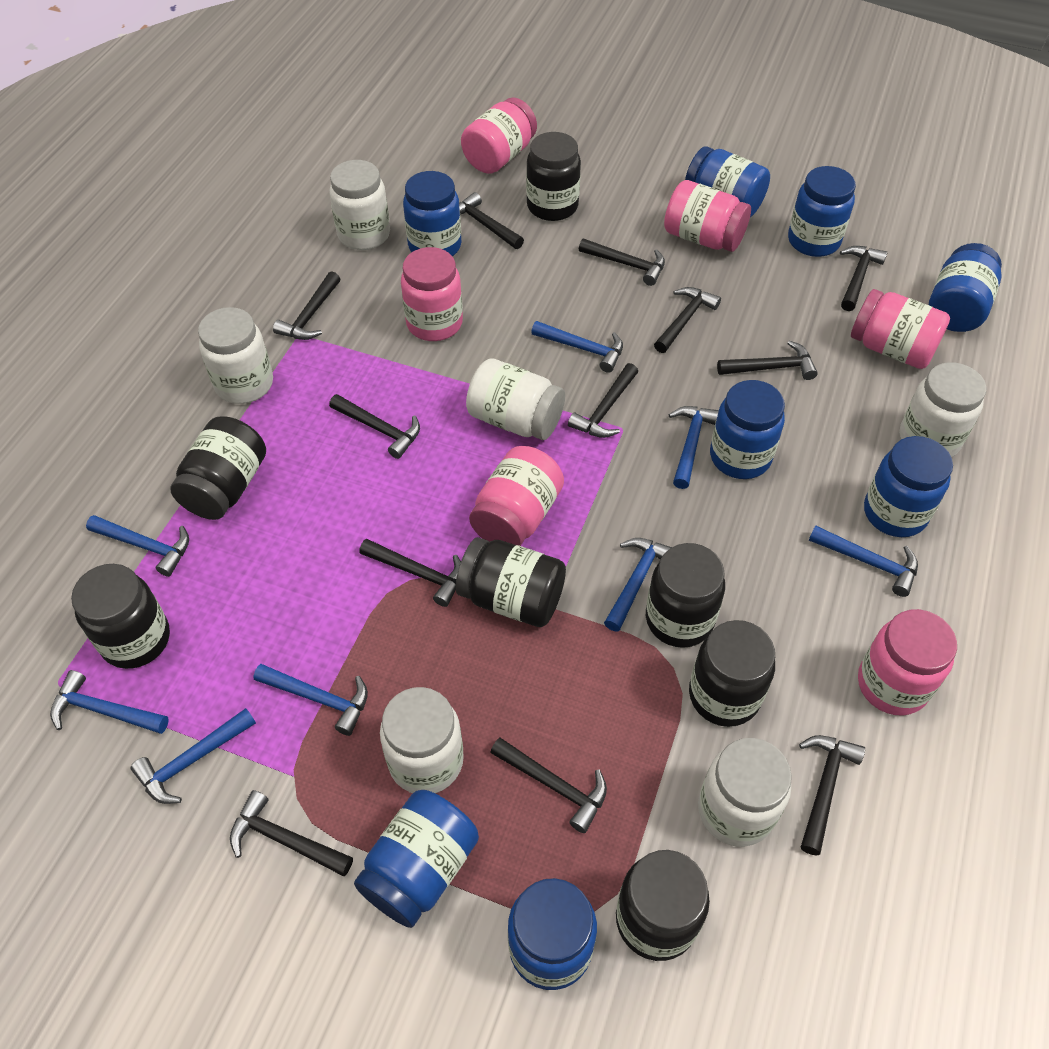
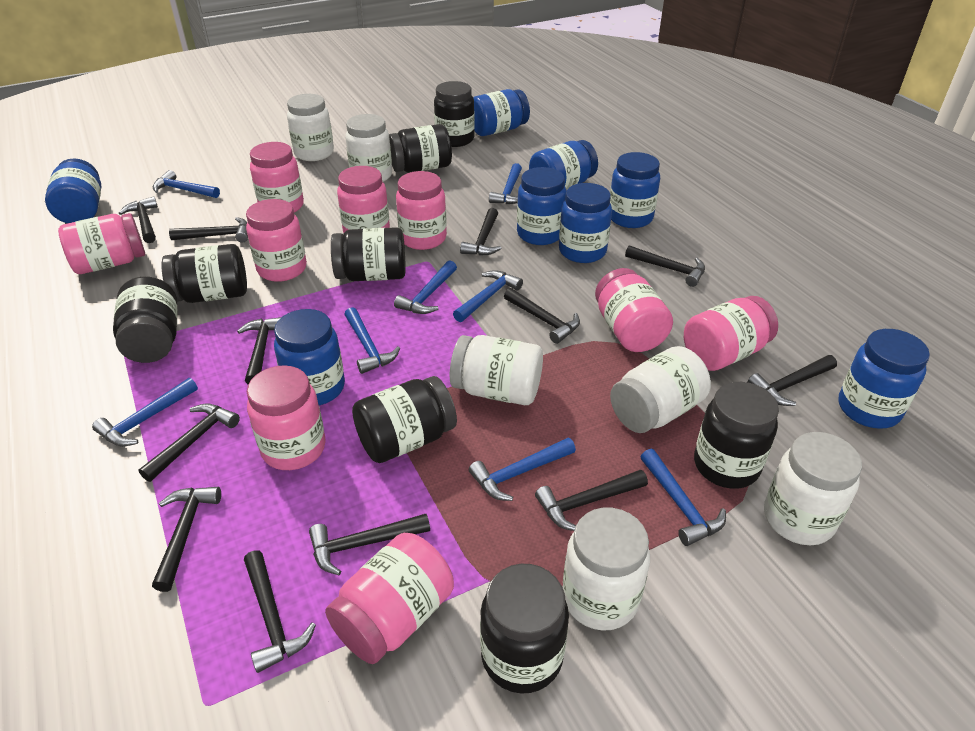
black jar: [71,564,170,669] [170,416,266,520] [456,537,566,627] [526,132,581,221] [616,850,710,961] [646,543,725,648] [689,620,775,727] = 7 -> [113,277,177,363] [161,244,247,303] [331,227,406,281] [352,376,457,463] [389,124,452,173] [434,81,475,147] [480,564,569,694] [694,382,779,489] = 8
pink jar: [401,247,463,341] [461,98,537,174] [469,446,564,546] [664,180,751,252] [851,289,950,369] [858,609,957,716] = 6 -> [58,213,145,274] [246,199,307,282] [247,365,326,470] [250,142,304,213] [325,533,454,664] [337,166,390,233] [396,171,447,250] [595,268,673,352] [684,296,778,371] = 9

